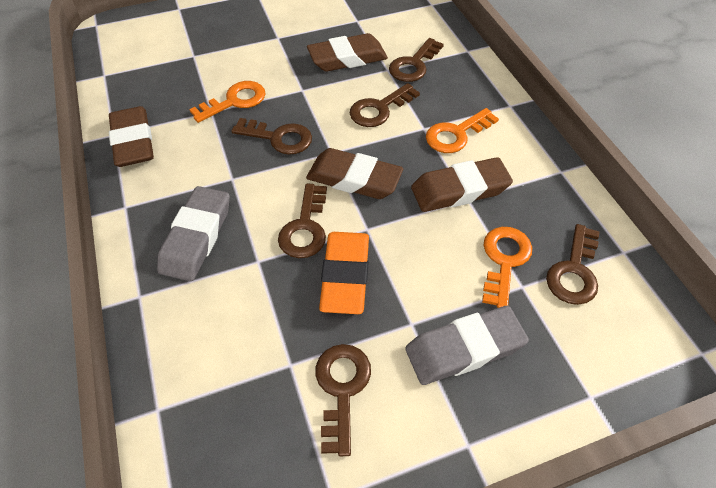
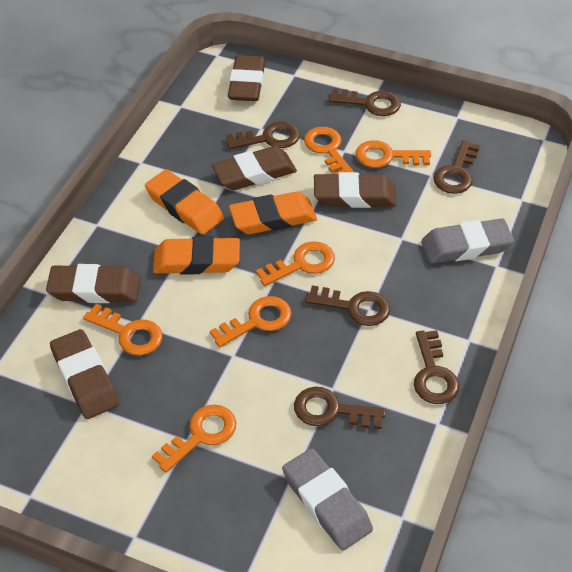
brown eraser: [109,106,154,167] [306,148,403,199] [307,33,388,72] [411,157,513,212] = 4 -> [46,264,140,303] [50,329,119,419] [212,146,297,190] [228,55,265,101] [314,172,397,208] = 5
orange eraser: [319,232,369,314] = 1 -> [145,169,224,235] [153,236,240,275] [229,192,317,234] = 3
orange key: [189,81,265,123] [426,108,499,153] [482,227,532,308] = 3 -> [83,304,162,356] [152,404,236,473] [210,296,292,347] [256,241,335,286] [304,127,354,174] [356,140,431,168] = 6

